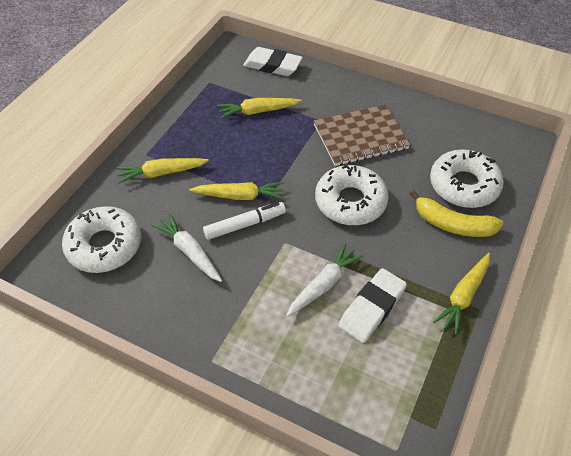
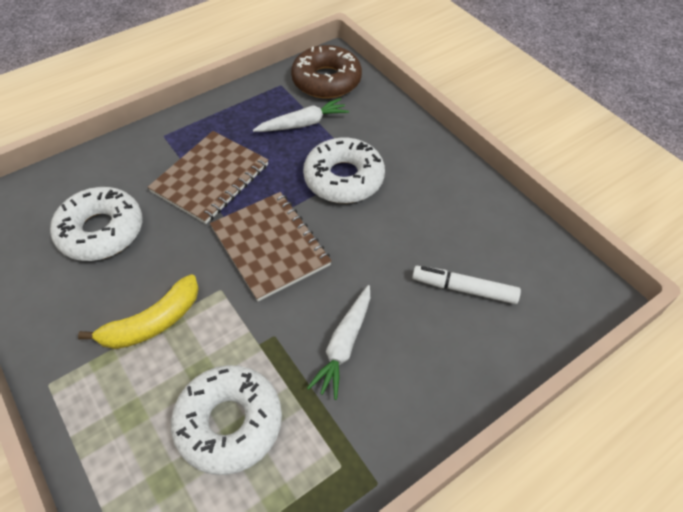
brown donut: none = 0 -> [291,45,362,99] = 1
brown notebook: [314,105,410,166] = 1 -> [148,131,268,224] [210,192,332,301] = 2
white eraser: [243,47,303,76] [339,268,407,343] = 2 -> none = 0
yellow carrot: [116,158,209,183] [189,182,284,200] [217,98,302,119] [433,253,490,335] = 4 -> none = 0

